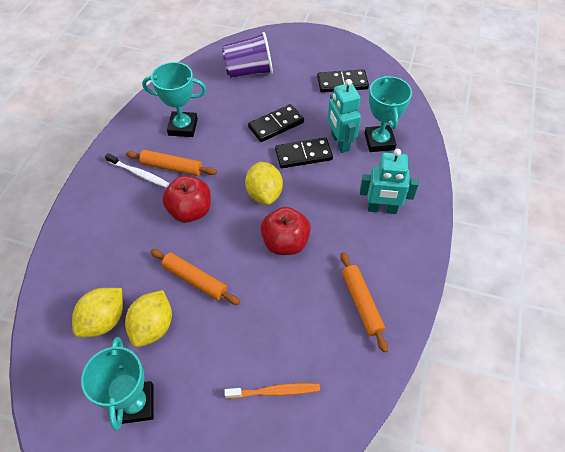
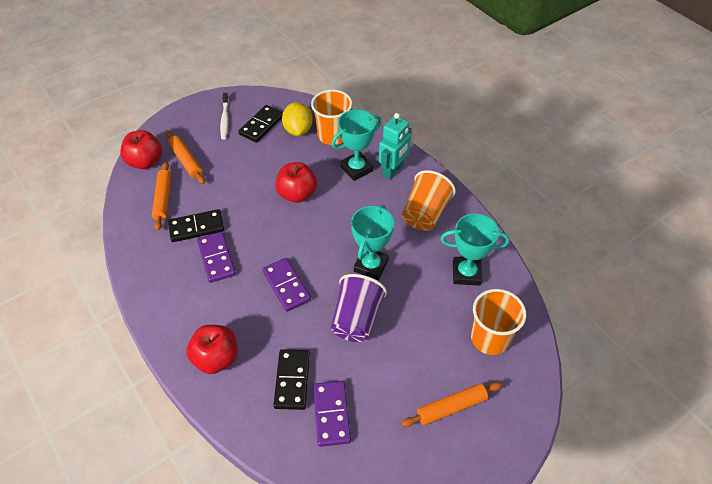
orange cup: none = 0 -> [311,89,352,145] [402,170,456,231] [471,289,526,355] = 3
orange toothbrush: [225,383,320,399] = 1 -> none = 0
purple domino: none = 0 -> [197,232,236,283] [262,258,311,312] [313,381,351,447] = 3
red apple: [162,176,211,223] [261,207,311,255] = 2 -> [120,130,162,169] [186,325,238,374] [275,162,317,203] = 3
turquoise robot: [327,79,361,153] [360,149,419,214] = 2 -> [379,113,412,180] = 1
yellow lemon: [72,288,123,337] [125,290,172,347] [245,162,283,205] = 3 -> [282,102,313,136] = 1

